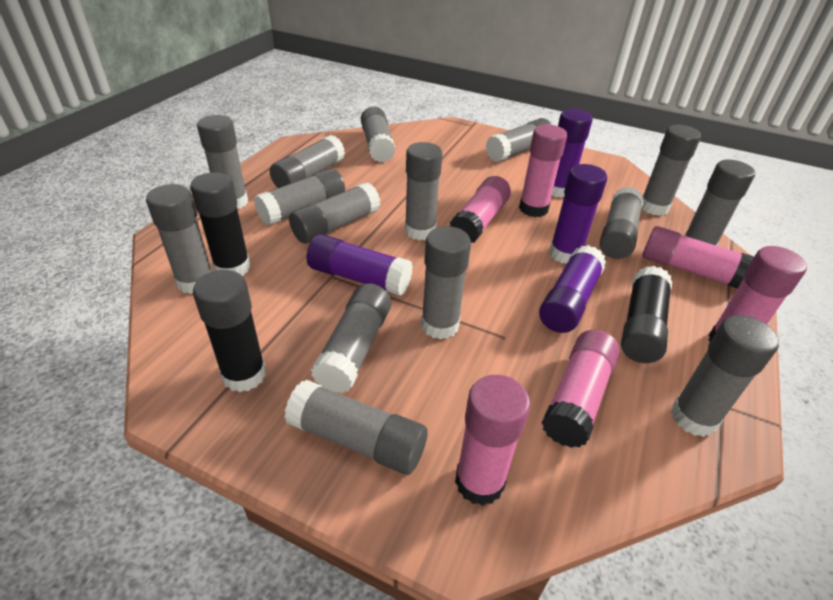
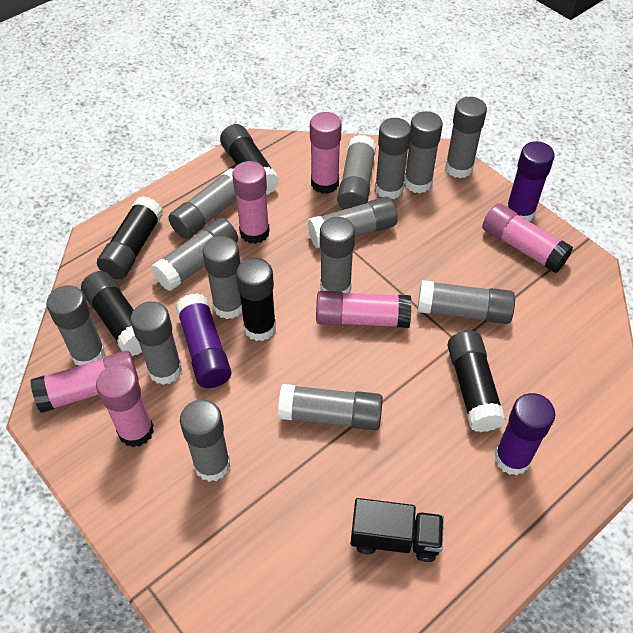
black glue stick: [190,172,251,276] [193,270,266,392] [621,266,672,363] = 3 -> [81,271,142,356] [97,196,163,279] [220,124,279,195] [236,258,276,341] [447,331,506,432] = 5
black truck: none = 0 -> [350,498,444,562] = 1
grey glue stick: [146,184,213,294] [197,115,248,209] [254,168,345,226] [270,135,345,188] [284,380,428,475] [289,182,380,243] [311,283,391,393] [361,107,396,162] [405,142,443,240] [421,226,471,340] [486,118,552,162] [600,187,644,259] [642,125,701,216] [671,315,779,437] [684,160,755,246] = 15 -> [46,285,106,366] [130,301,182,385] [151,217,238,291] [168,168,237,239] [180,400,230,482] [203,236,242,319] [278,384,383,431] [308,197,398,248] [320,217,355,293] [337,135,376,210] [375,118,411,199] [404,111,443,193] [417,280,515,324] [445,97,487,178] = 14
purple glue stick: [307,234,413,296] [539,245,606,333] [549,164,607,264] [551,109,593,198] = 4 -> [176,293,231,388] [495,393,555,475] [506,141,555,221] = 3

